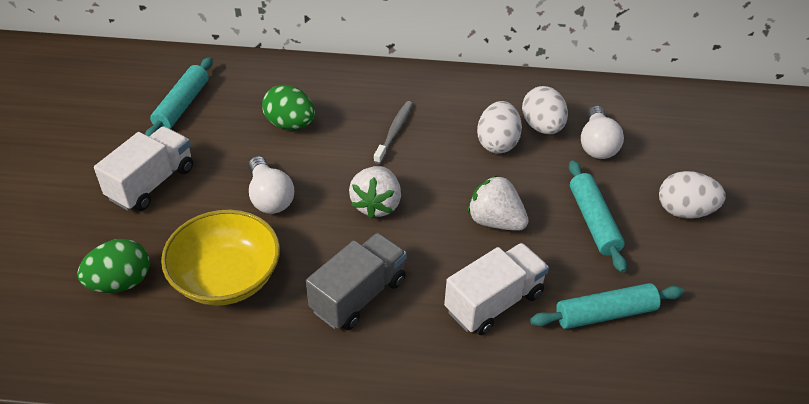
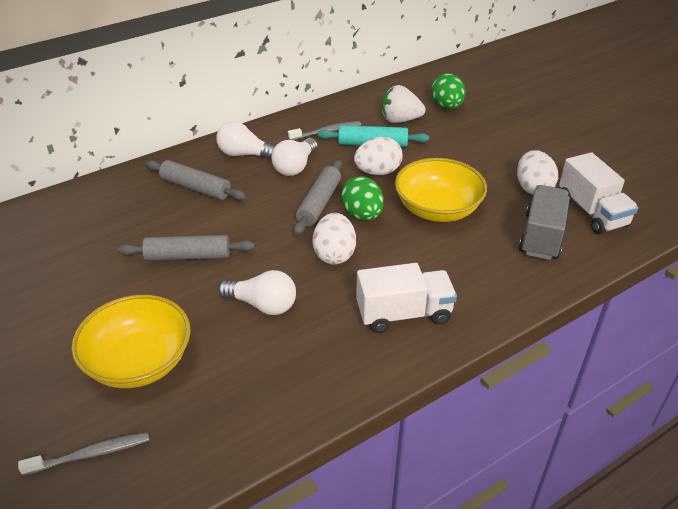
grey rolling pin: none = 0 -> [118,235,254,261] [146,160,246,200] [294,160,342,235] = 3
grey toothbrush: [374,101,413,164] = 1 -> [18,432,150,476] [288,121,361,140] = 2
turquoise rolling pin: [145,57,213,136] [530,283,684,329] [569,160,627,273] = 3 -> [318,125,429,147] = 1
white light bulb: [249,156,294,214] [581,106,624,159] = 2 -> [216,121,275,159] [218,270,296,315] [271,138,318,176] = 3
white strawberry: [349,166,401,219] [468,175,529,231] = 2 -> [382,85,426,123] = 1
yellow bowl: [161,210,280,306] = 1 -> [71,295,191,388] [395,158,487,222] = 2

